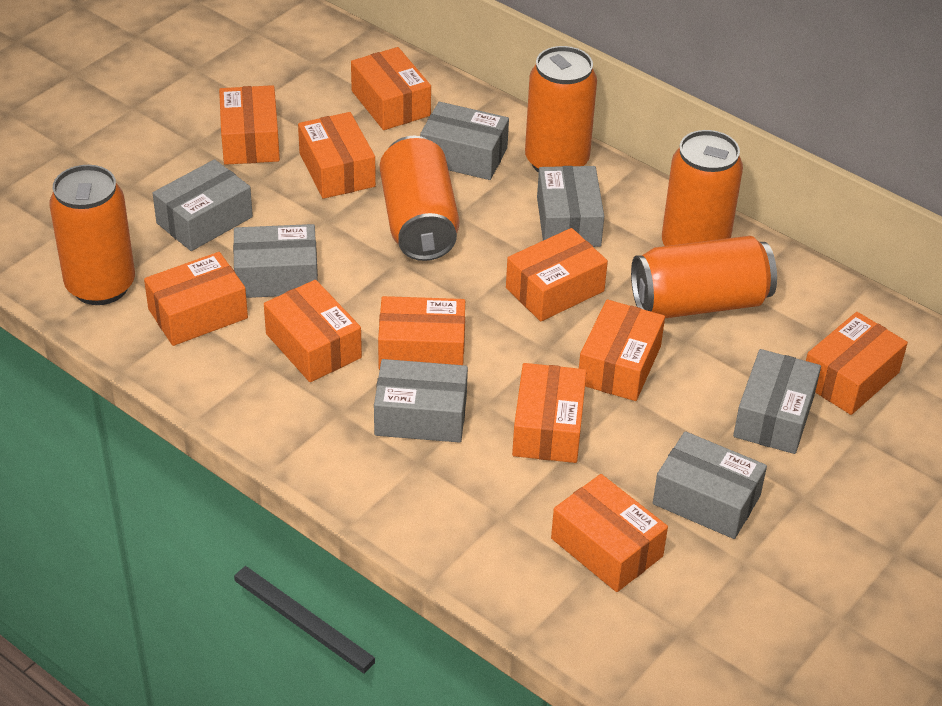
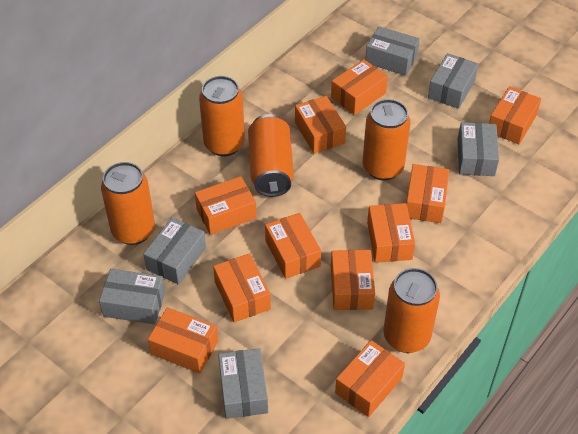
grey box: [153,159,253,251] [233,224,318,298] [374,359,468,443] [420,102,509,180] [537,166,604,247] [653,431,767,539] [733,349,821,454] = 7 -> [99,269,165,325] [143,217,206,285] [218,348,268,419] [365,26,420,76] [428,53,478,109] [458,122,499,176] = 6

